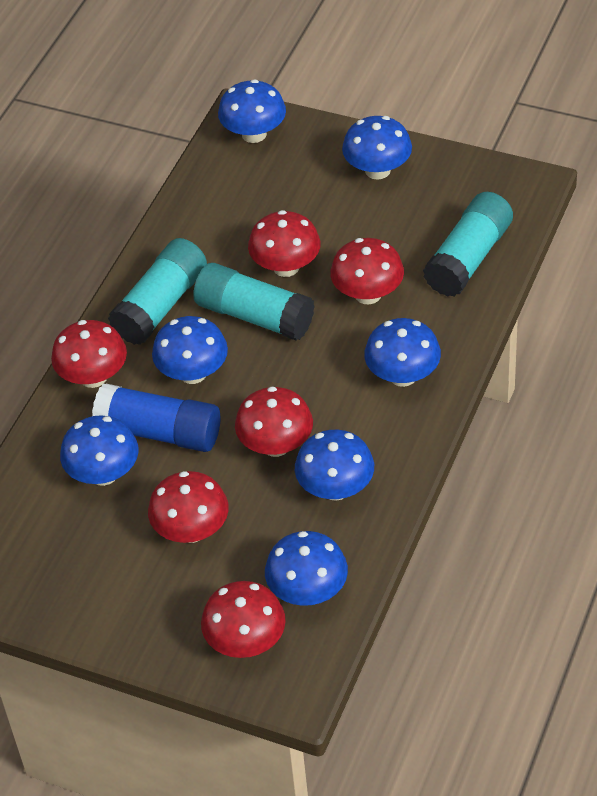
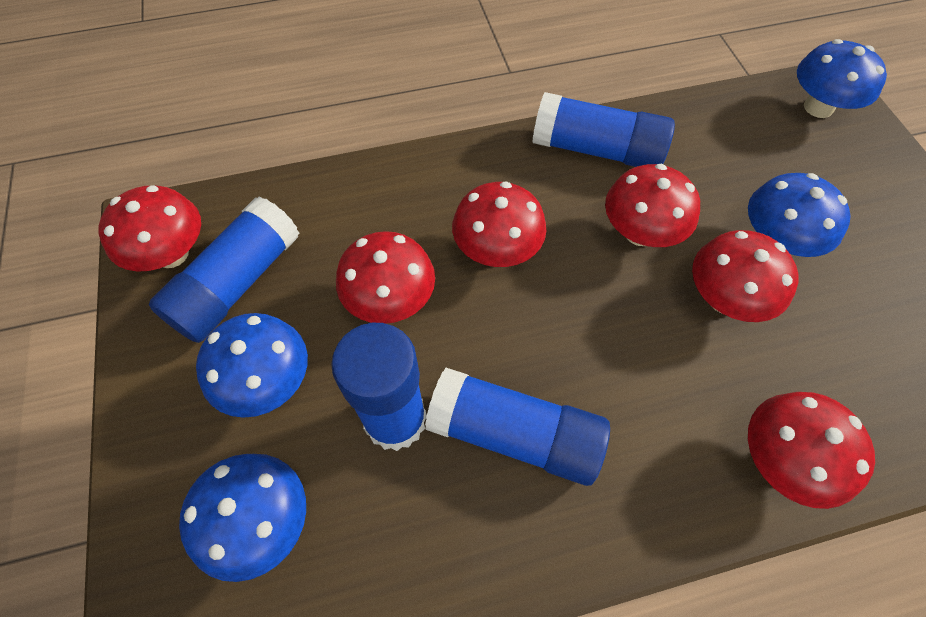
blue glue stick: [92,384,220,452] = 1 -> [149,196,300,343] [331,323,426,451] [425,368,610,486] [532,92,675,167] = 4
blue mushroom: [60,415,139,486] [152,316,228,384] [218,79,286,143] [265,531,348,606] [295,430,374,501] [342,116,412,180] [364,318,441,387] = 7 -> [179,454,306,582] [196,313,308,418] [748,173,851,257] [797,39,887,118] = 4
turquoise glue stick: [108,238,207,345] [193,263,315,341] [423,192,513,297] = 3 -> none = 0

